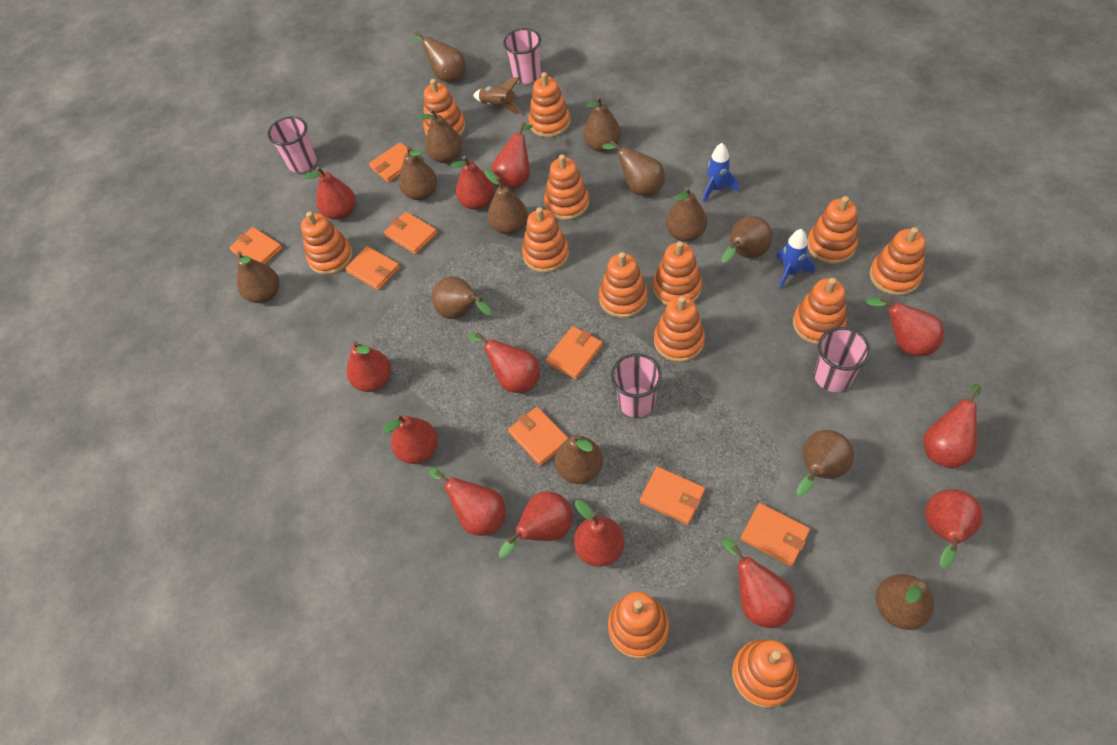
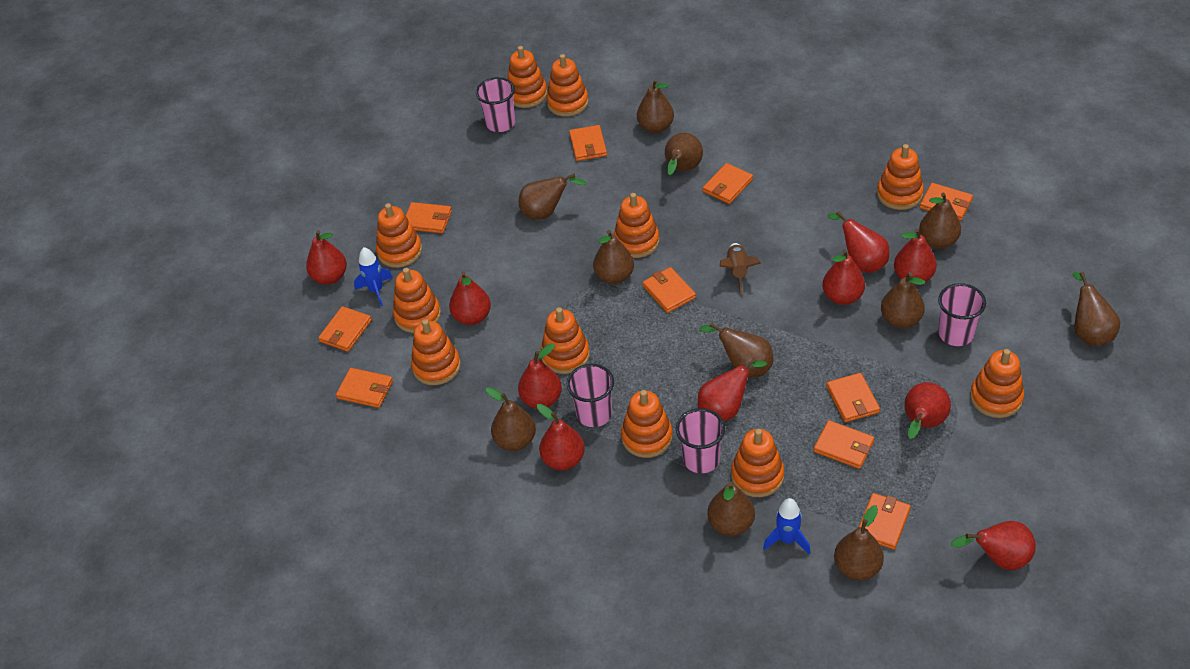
brown pear: [237,251,279,303] [399,146,437,200] [411,31,466,83] [417,109,462,163] [432,277,492,319] [484,169,528,234] [555,434,603,484] [583,96,621,152] [602,140,665,196] [666,187,707,242] [721,216,773,263] [797,430,854,496] [876,574,934,630] = 13 -> [485,387,536,451] [519,174,587,220] [593,230,634,284] [637,79,674,133] [665,133,703,175] [699,323,774,377] [708,481,755,536] [834,505,884,581] [881,272,925,328] [919,193,961,249] [1073,272,1120,346] = 11
orange stacking toy: [301,211,353,275] [423,79,466,136] [522,207,569,273] [528,72,571,138] [544,154,589,220] [599,252,648,318] [608,592,669,659] [653,241,702,306] [654,296,705,362] [732,640,798,708] [793,278,847,345] [807,196,858,264] [869,227,926,296] = 13 -> [376,203,422,268] [393,268,441,333] [411,319,461,385] [507,46,547,108] [541,307,590,374] [546,54,589,117] [614,193,659,258] [621,390,673,458] [731,429,784,497] [877,144,924,210] [970,349,1024,418] = 11
orange wallet: [229,227,283,264] [345,246,400,290] [369,142,418,183] [384,212,437,254] [508,407,568,466] [546,326,603,380] [640,467,705,525] [741,503,810,566] = 8 -> [318,306,372,352] [336,368,393,408] [406,202,452,233] [569,125,607,161] [642,267,696,313] [703,163,753,204] [814,420,874,469] [826,373,880,422] [858,493,911,550] [920,183,973,221] = 10
red pear: [304,167,355,220] [346,341,391,392] [382,415,438,464] [429,467,506,536] [451,156,495,210] [469,332,540,393] [492,122,533,189] [499,491,572,558] [574,500,625,567] [722,538,795,628] [865,296,944,356] [923,384,982,469] [925,489,983,568] = 13 -> [306,230,347,285] [449,271,491,325] [518,343,562,409] [537,404,585,470] [698,357,767,421] [823,249,865,305] [828,211,889,273] [894,228,937,285] [904,382,951,439] [950,521,1036,570] = 10

